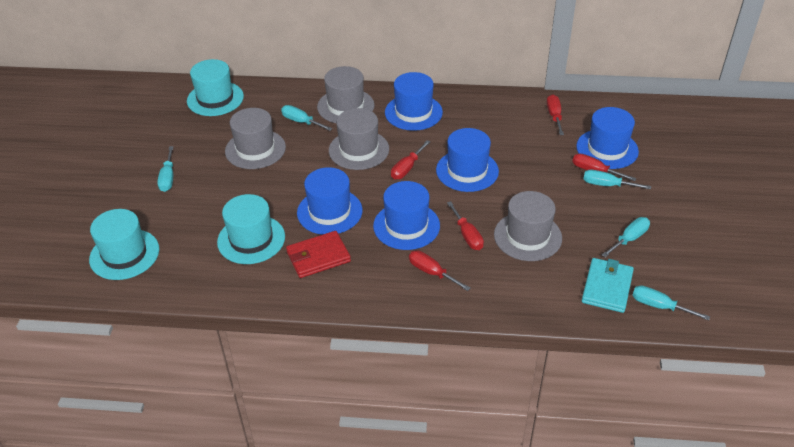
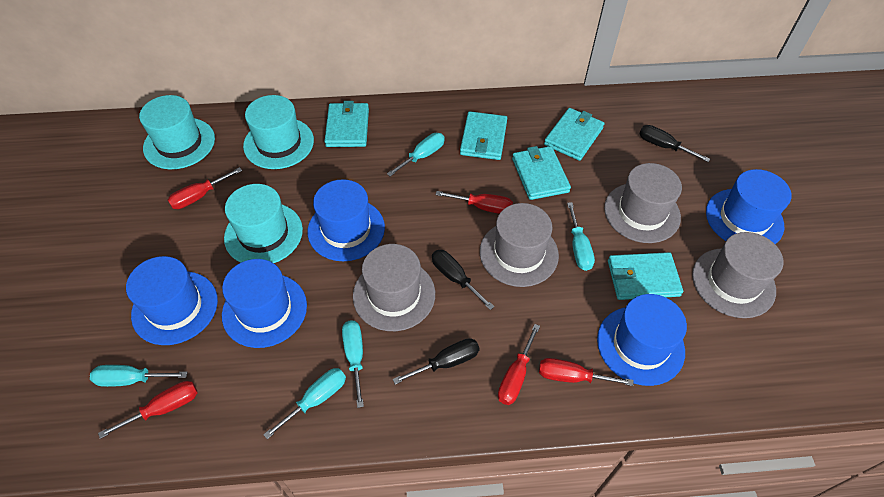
black screwdriver: none = 0 -> [393,338,480,384] [432,250,494,310] [639,125,710,162] = 3
red wallet: [286,231,351,278] = 1 -> none = 0
turquoise wallet: [581,258,634,313] = 1 -> [324,101,369,147] [460,111,507,160] [512,146,571,200] [544,108,604,161] [608,252,683,300] = 5

